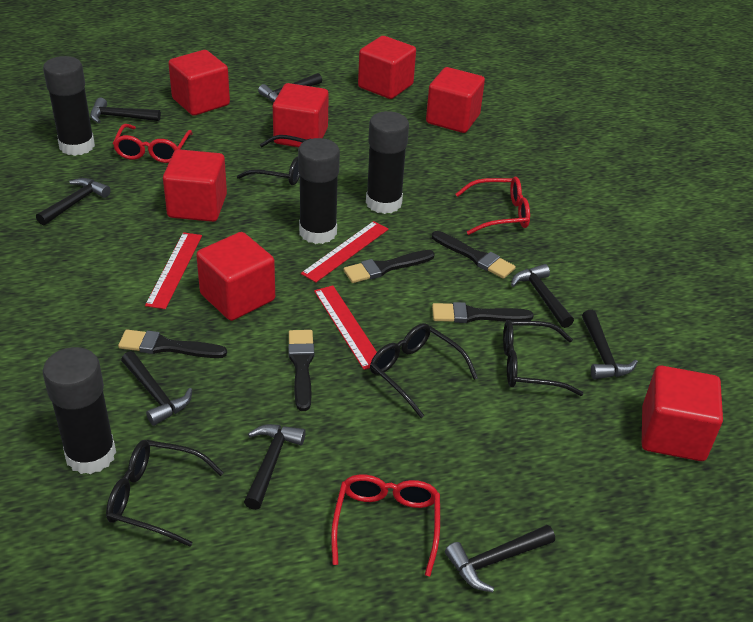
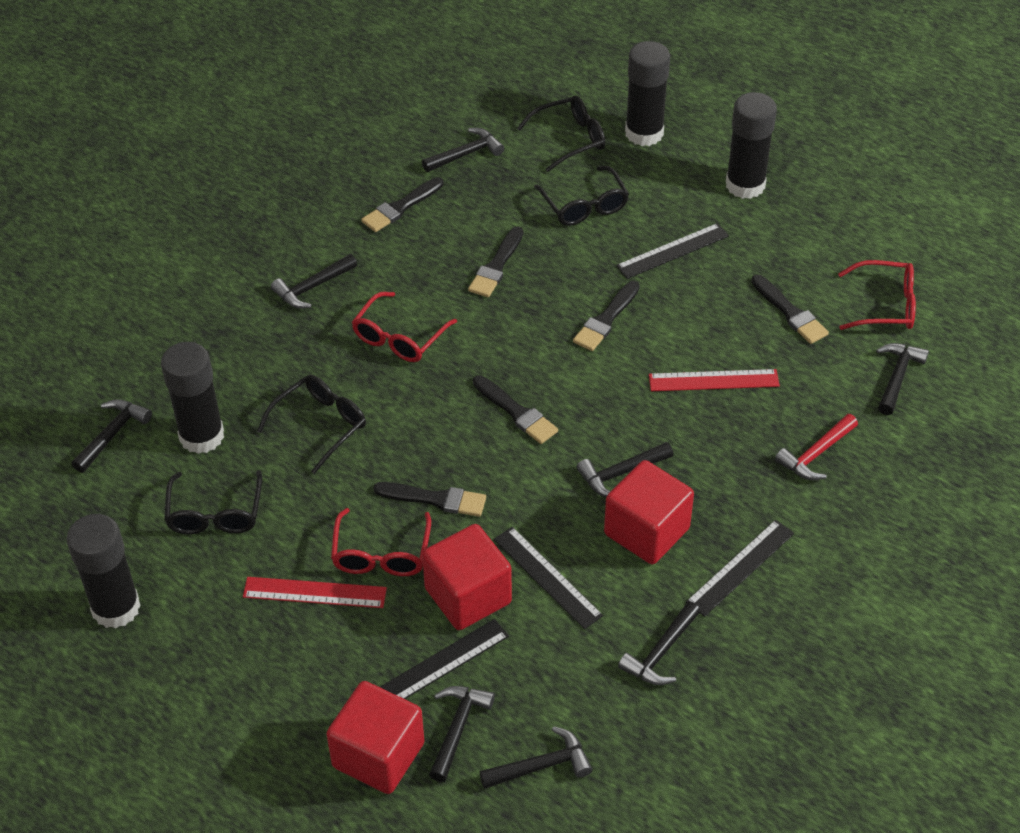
black brush: [118,330,227,358] [288,330,314,411] [343,250,435,283] [432,231,516,279] [432,302,534,323] = 5 -> [361,177,444,232] [373,482,486,517] [468,227,523,297] [473,375,558,444] [573,281,640,351] [751,275,829,344] = 6
black ruler: none = 0 -> [380,619,509,699] [494,527,603,629] [616,223,729,279] [686,520,794,617] = 4
red cube: [163,149,227,222] [168,50,230,116] [196,232,275,321] [273,83,329,147] [358,36,416,99] [426,67,485,133] [642,365,723,461] = 7 -> [327,681,424,794] [422,524,512,630] [604,460,694,564] = 3
red hammer: none = 0 -> [775,414,858,480] = 1
red ruler: [145,232,202,309] [301,221,389,282] [314,285,377,370] = 3 -> [243,577,387,608] [649,369,780,391] = 2

